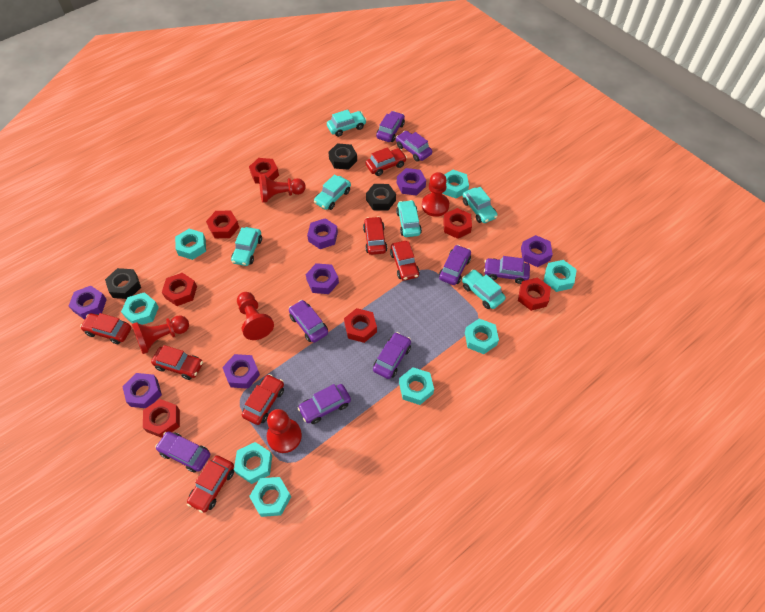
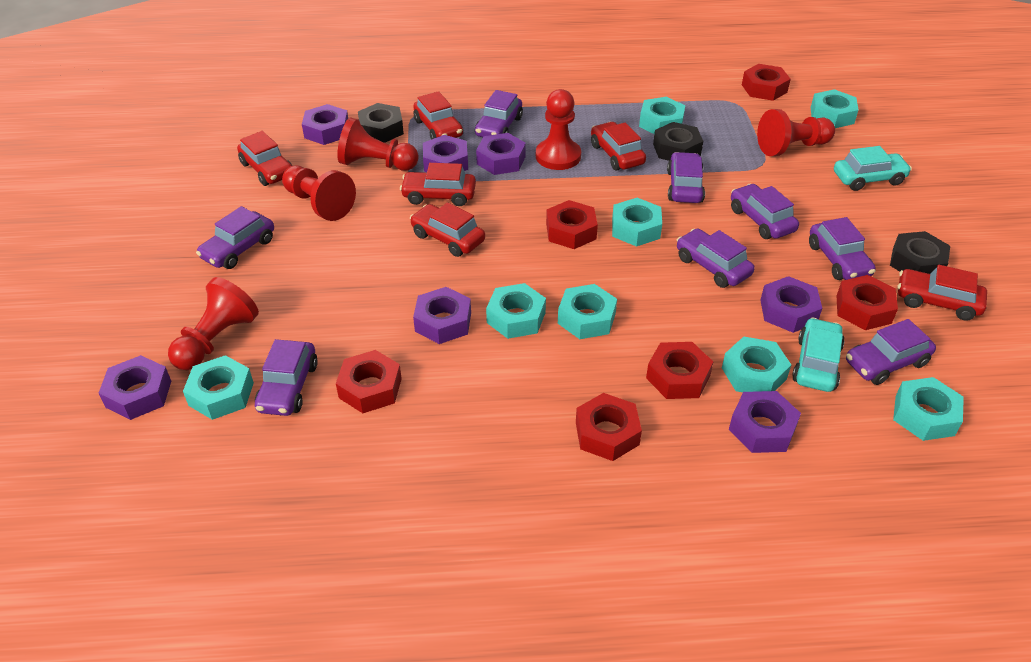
red car: [80,313,131,344] [151,345,203,380] [187,456,234,513] [242,374,284,425] [363,216,387,255] [366,147,407,176] [390,241,420,281] = 7 -> [237,131,293,186] [400,163,476,206] [410,202,485,257] [413,91,463,140] [591,122,646,170] [898,265,987,321] = 6
red nut: [143,399,180,438] [162,273,197,306] [206,211,239,238] [249,158,279,184] [344,308,377,343] [443,208,472,239] [518,277,551,311] = 7 -> [336,350,402,413] [546,200,598,249] [576,393,642,461] [646,342,713,399] [742,64,791,101] [837,275,898,330] = 6
turquoise car: [231,227,262,266] [314,174,351,210] [327,110,366,137] [396,200,422,237] [462,269,506,309] [463,187,498,223] = 6 -> [792,318,845,392] [834,146,912,191] = 2

